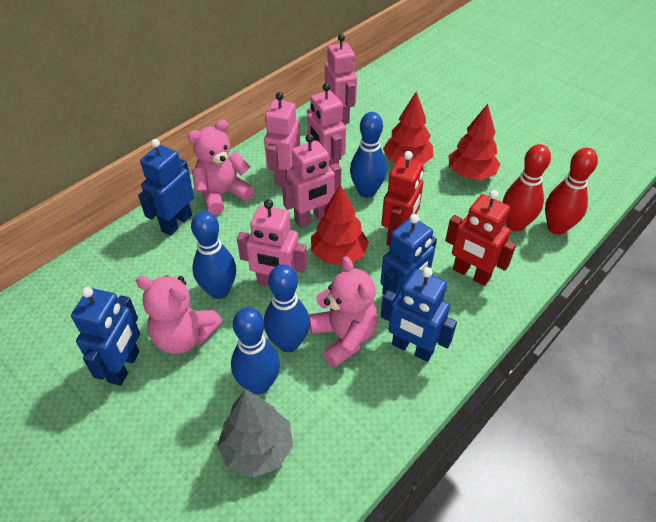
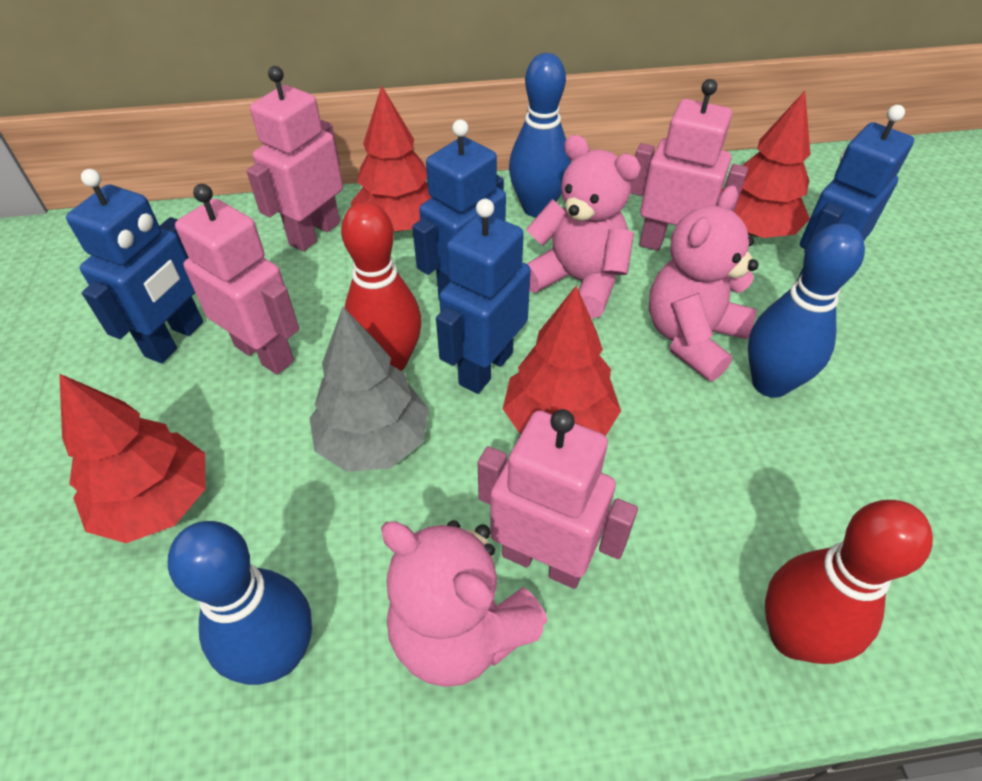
blue bowling pin: [191,211,236,299] [231,307,280,394] [264,264,310,352] [350,112,387,198] = 4 -> [168,521,312,685] [509,53,571,217] [748,223,865,398] = 3
pink robot: [237,199,307,287] [264,92,300,186] [282,134,341,228] [307,83,346,166] [325,34,357,124] = 5 -> [175,184,299,375] [247,66,343,251] [478,409,638,589] [631,79,748,251] = 4
red robot: [381,151,423,246] [445,190,516,286] = 2 -> none = 0
red tree: [311,184,369,265] [383,91,434,164] [448,104,500,180] = 3 -> [59,374,205,543] [351,85,432,231] [503,285,621,436] [721,91,811,238] = 4

